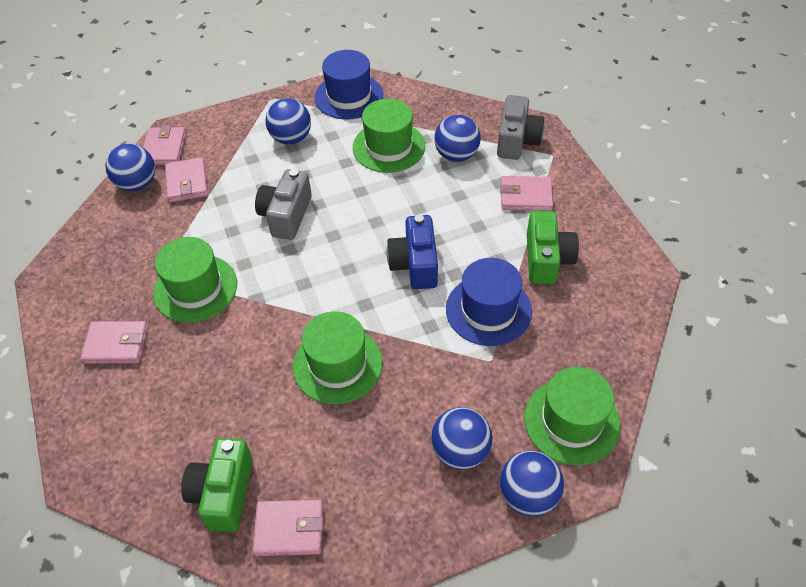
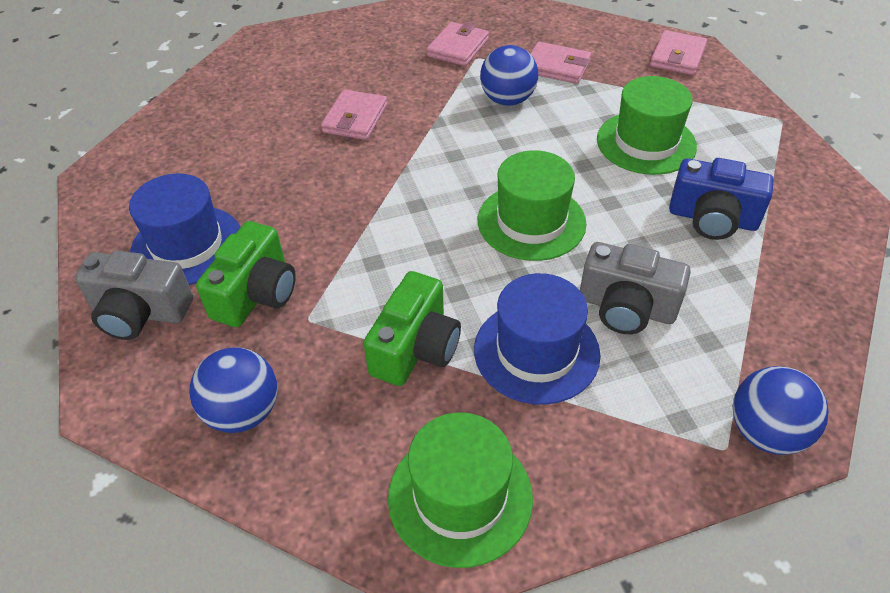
blue ball: [106,144,155,191] [266,98,311,145] [431,407,493,470] [434,115,481,162] [500,451,564,516] = 5 -> [189,347,277,433] [480,45,539,106] [733,366,828,455] = 3
green hat: [153,237,237,323] [293,312,383,404] [353,99,425,173] [524,367,620,465] = 4 -> [388,413,533,568] [478,150,586,261] [597,76,697,175] = 3
pink wallet: [80,321,148,364] [143,125,186,165] [165,157,208,202] [252,500,323,556] [500,176,553,211] = 5 -> [321,89,388,140] [427,22,489,66] [530,42,591,84] [650,30,707,75] = 4

